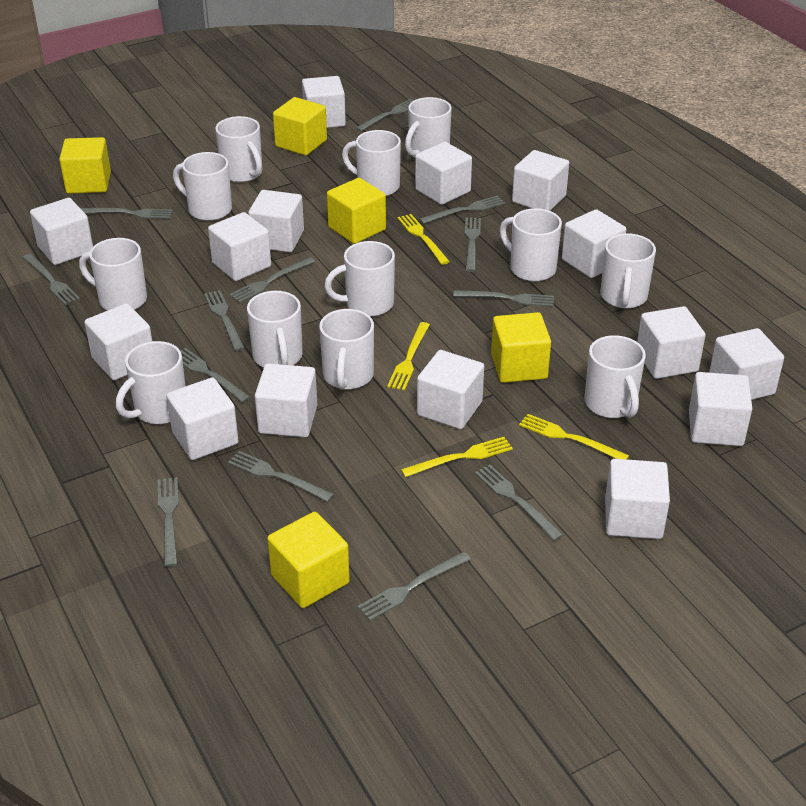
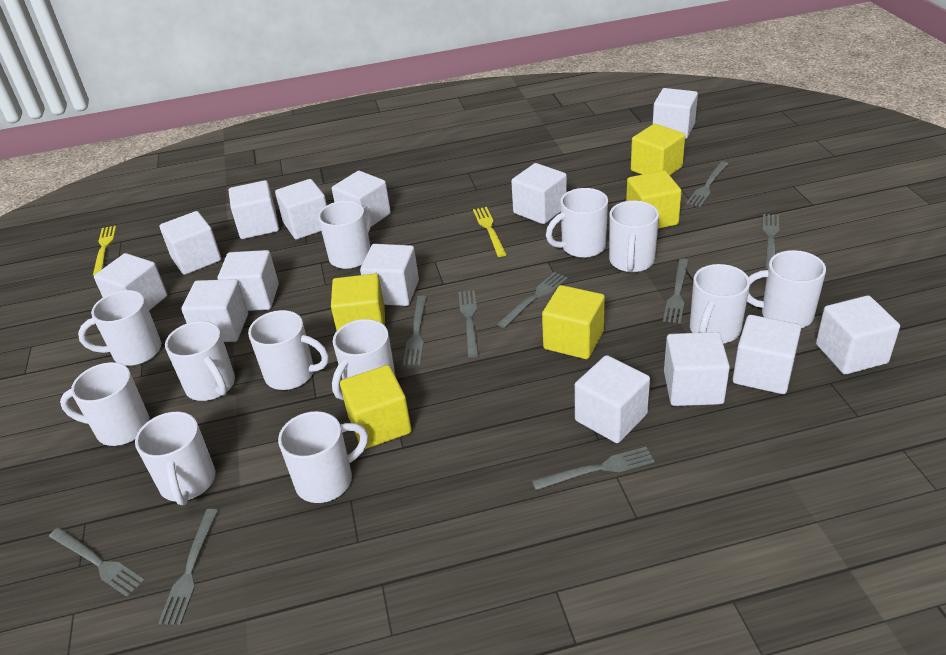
grey fork: [23,254,80,305] [81,208,173,219] [157,477,179,567] [180,348,250,403] [204,290,245,351] [228,451,334,502] [229,257,315,303] [356,99,414,131] [357,551,471,621] [419,196,505,224] [453,290,554,307] [465,217,481,272] [475,465,563,541] = 13 -> [49,527,145,597] [158,509,218,625] [403,296,427,365] [459,290,479,357] [497,272,568,328] [532,447,655,490] [663,259,689,324] [686,161,728,207] [763,214,779,269] = 9
white cube: [30,198,93,265] [84,303,152,380] [166,377,238,460] [208,212,271,281] [248,190,304,252] [255,363,317,437] [302,76,346,128] [415,142,472,205] [417,350,484,429] [512,150,569,211] [562,209,626,278] [605,459,670,539] [637,306,706,379] [689,372,753,446] [709,328,784,400] = 15 -> [94,253,167,310] [160,211,221,275] [181,279,248,342] [218,250,279,311] [229,180,279,239] [275,179,327,240] [332,171,391,226] [360,244,419,306] [511,163,567,224] [575,355,650,443] [653,88,698,139] [664,332,730,406] [733,315,801,394] [816,295,900,374] = 14
yellow fork: [387,322,430,391] [397,214,450,265] [401,437,513,477] [519,414,629,459] = 4 -> [93,226,116,276] [473,207,507,257] = 2

